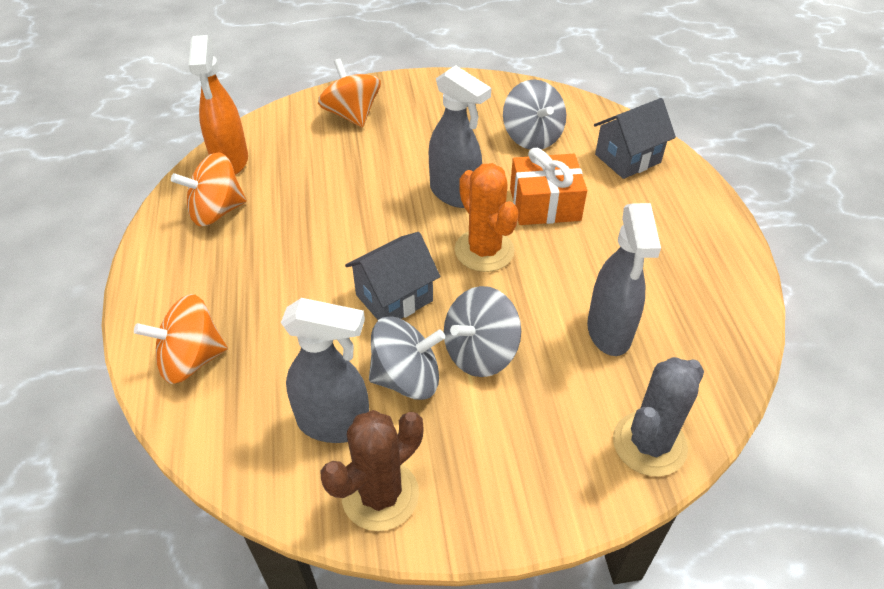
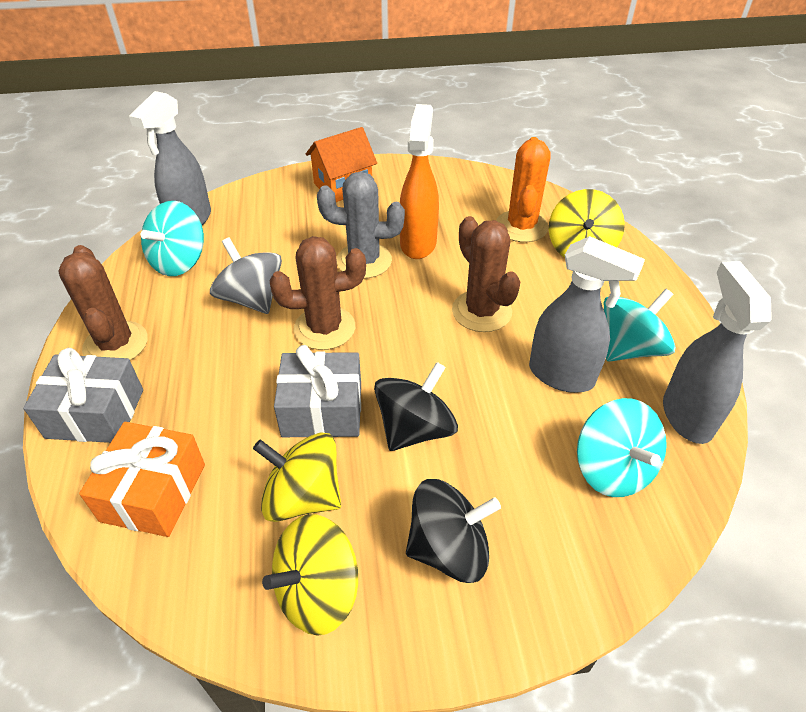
black spinning top: none = 0 -> [374,362,458,451] [406,479,501,583] = 2
brown cactus: [321,410,423,531] = 1 -> [58,245,148,360] [270,236,366,350] [452,216,520,332] = 3
grey gift: none = 0 -> [23,348,143,443] [274,345,361,437] = 2
grey house: [345,232,440,320] [594,98,676,179] = 2 -> none = 0
grey spinning top: [369,317,445,400] [444,286,521,377] [503,80,566,150] = 3 -> [210,237,282,314] = 1
orange house: none = 0 -> [305,127,377,202] = 1
orange spinning top: [134,294,228,384] [171,152,247,226] [318,59,381,128] = 3 -> none = 0
turquoise spinning top: none = 0 -> [141,201,204,276] [577,398,667,497] [604,289,676,362] = 3
yellow spinning top: none = 0 -> [253,433,341,522] [262,514,358,636] [549,189,625,258] = 3

